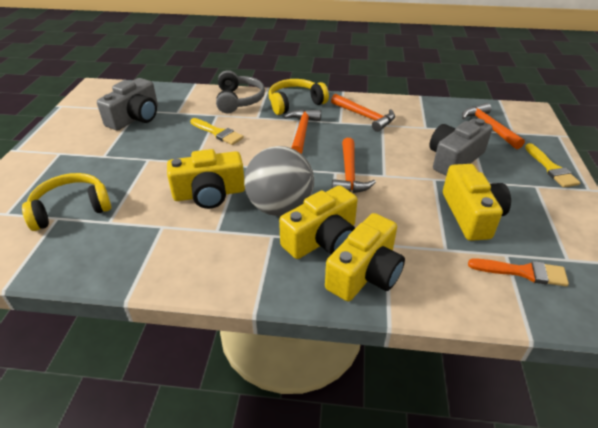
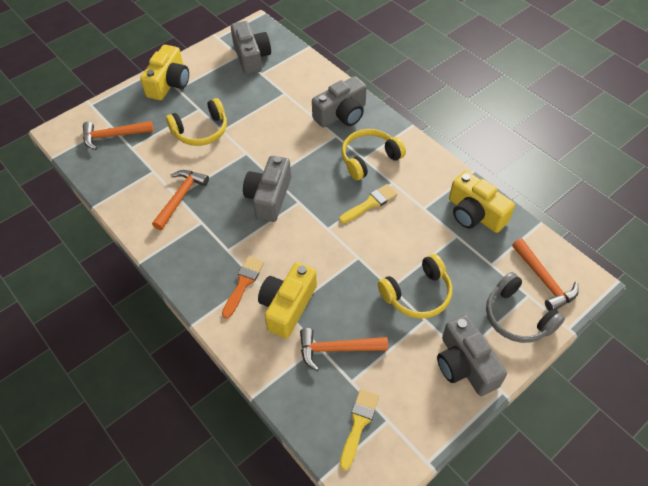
grey ball: [244,146,314,216] = 1 -> none = 0
grey camera: [97,78,158,131] [429,119,493,176] = 2 -> [231,21,271,75] [243,156,291,222] [312,76,366,128] [437,314,507,396] = 4
yellow camera: [167,149,245,209] [279,185,358,259] [325,213,405,301] [443,164,511,241] = 4 -> [140,45,189,100] [258,262,317,338] [449,171,515,233] = 3
yellow headphones: [22,173,111,231] [269,79,329,115] = 2 -> [166,98,227,146] [341,129,406,180] [378,254,452,319] = 3

